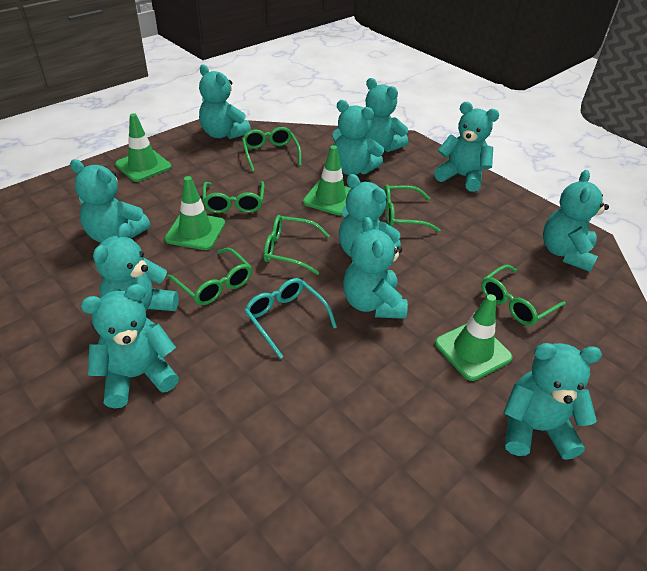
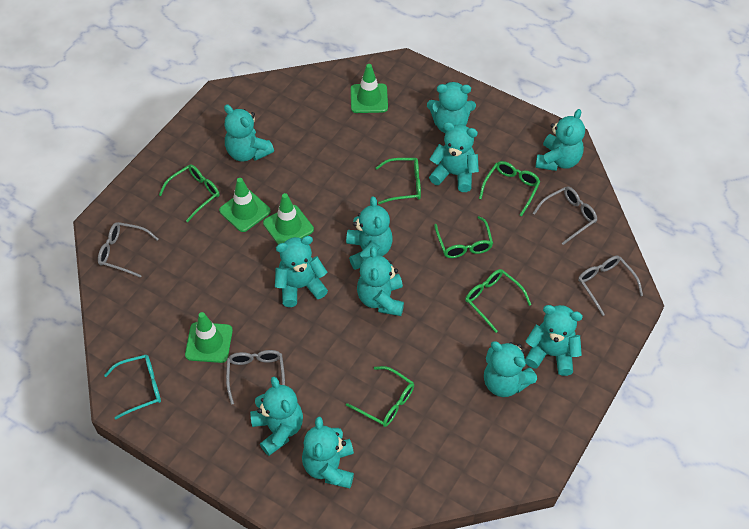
grey glasses: none = 0 -> [98,222,159,278] [226,350,285,405] [533,186,597,245] [578,256,643,316] = 4

